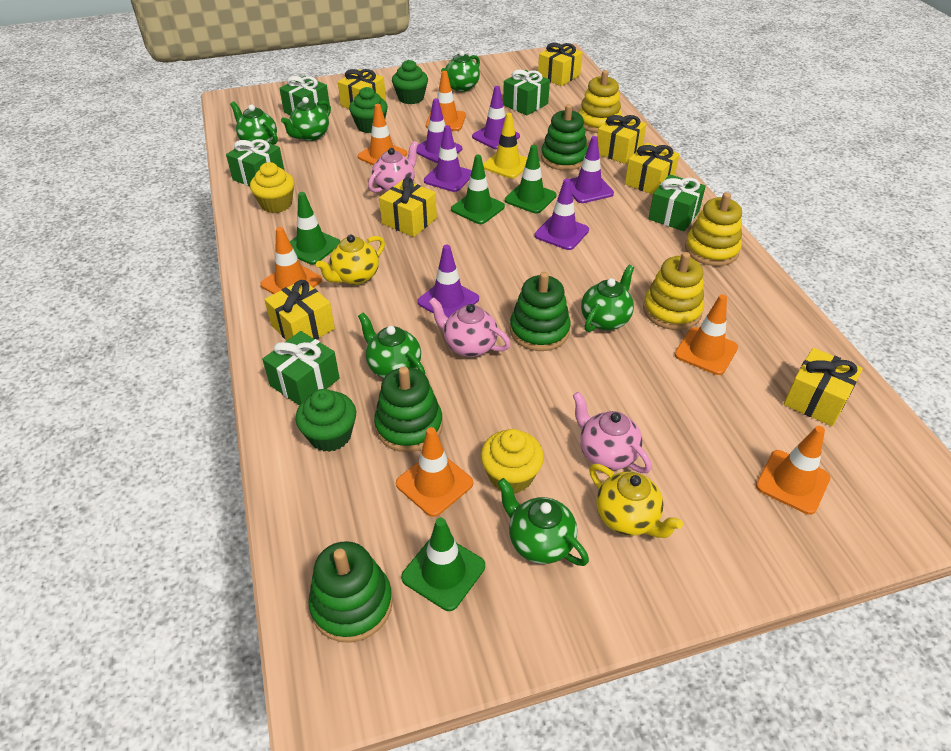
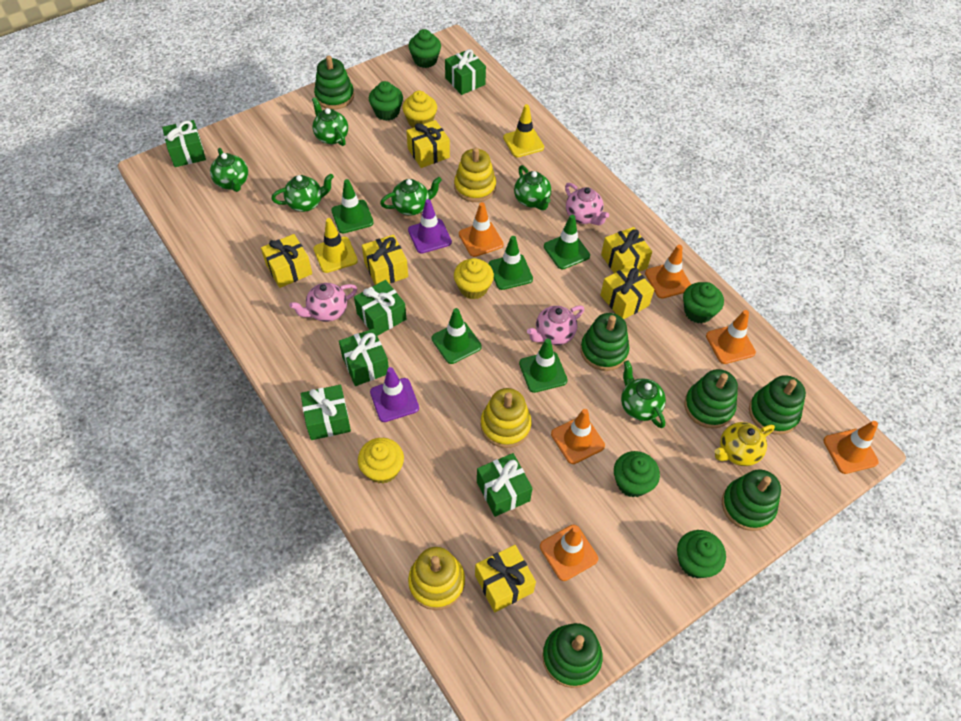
green cupcake: [296,389,356,452] [349,87,388,133] [392,60,428,104] = 3 -> [369,81,403,121] [408,29,441,68] [614,451,660,498] [677,530,726,579] [683,282,724,324] = 5
green gift: [226,138,285,186] [262,331,340,405] [279,76,330,115] [503,70,550,116] [648,174,706,231] = 5 -> [162,120,206,167] [301,385,351,440] [339,329,389,386] [354,280,406,336] [445,49,486,95] [477,453,533,517] = 6
green stacking toy: [308,541,393,643] [374,366,443,452] [510,272,571,351] [541,104,588,171] = 4 -> [314,56,354,109] [542,623,603,688] [581,313,629,371] [684,369,738,429] [722,469,781,531] [749,375,806,435] = 6
green traffic cone: [290,192,340,264] [401,518,485,611] [451,155,505,224] [505,145,557,214] = 4 -> [331,179,374,233] [432,308,482,364] [489,236,533,290] [519,338,568,393] [544,215,590,269] = 5
purple traffic cone: [416,98,462,163] [417,245,479,318] [424,125,472,192] [472,86,520,149] [535,179,589,250] [570,136,614,203] = 6 -> [370,367,419,422] [408,199,452,254] = 2
yellow cupcake: [250,162,294,213] [481,429,544,494] = 2 -> [358,438,404,484] [403,91,437,128] [454,258,494,299] = 3
yellow gift: [264,279,335,340] [338,69,386,109] [379,177,437,237] [538,43,582,86] [597,114,647,164] [625,143,680,195] [784,348,863,426] = 7 -> [261,234,312,288] [362,235,408,285] [406,120,450,168] [475,545,536,612] [600,265,654,319] [601,227,652,273] = 6
yellow teapot: [316,234,385,285] [589,464,683,538] = 2 -> [715,422,775,466] = 1
yellow traffic cone: [483,113,527,179] = 1 -> [313,218,358,273] [503,104,544,157] = 2

